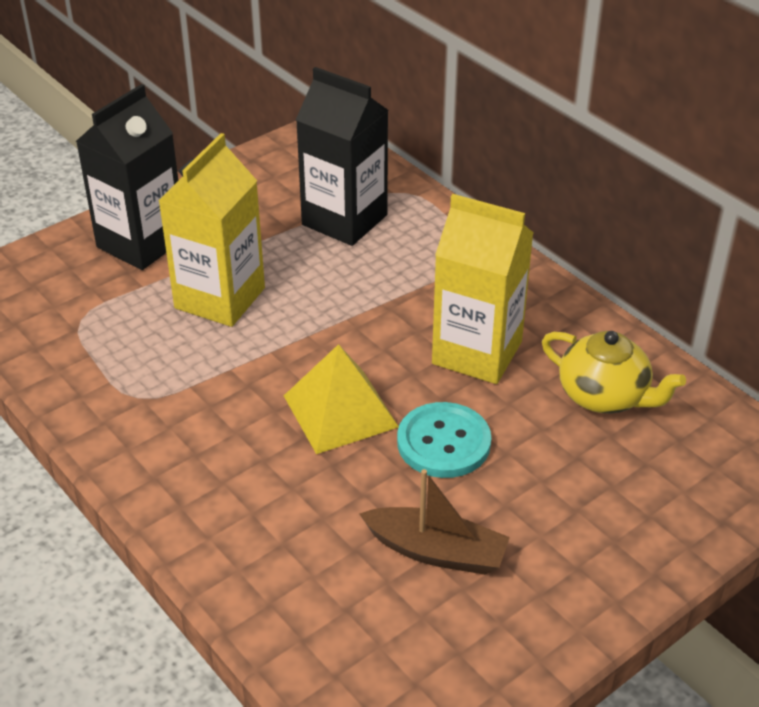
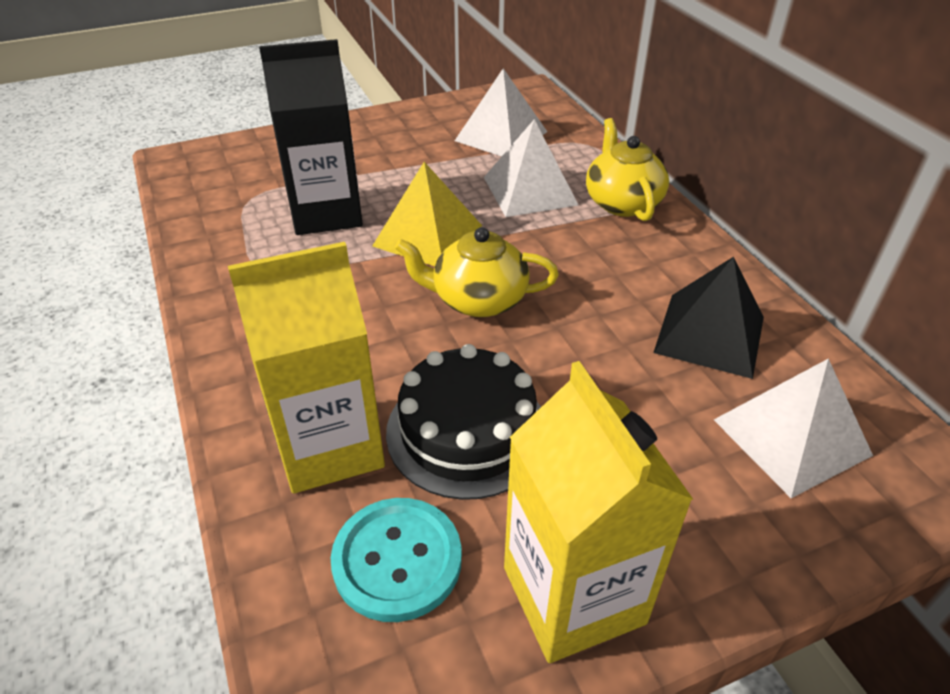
black cake: none = 0 -> [386,344,541,500] = 1
black carton: [76,84,178,270] [296,67,388,246] = 2 -> [259,39,363,235] = 1
black pyramid: none = 0 -> [653,257,764,379] = 1
brown boat: [360,469,510,575] = 1 -> none = 0
white pyramid: none = 0 -> [455,68,547,156] [484,119,578,217] [714,358,873,498] = 3
yellow teapot: [542,331,686,414] = 1 -> [395,227,559,317] [586,118,669,221] = 2

